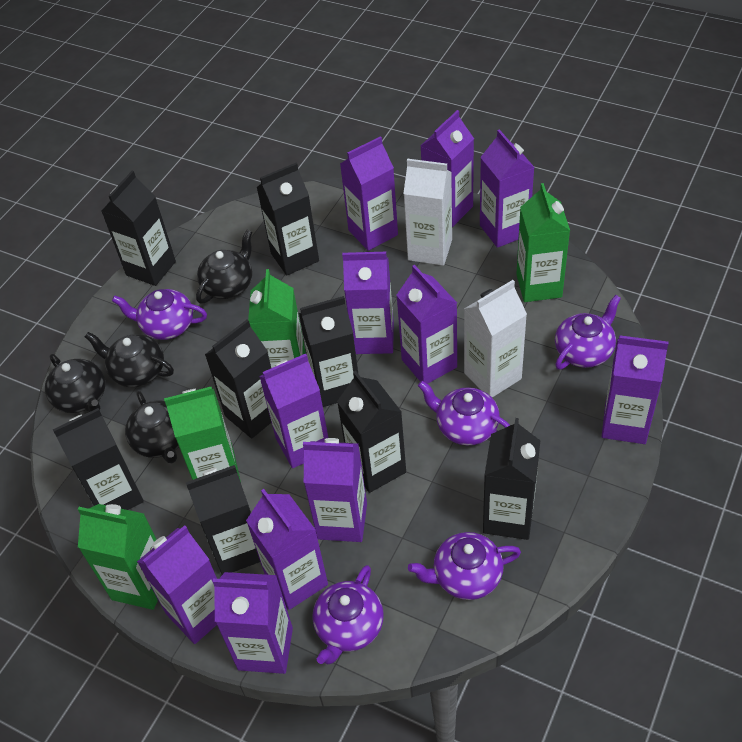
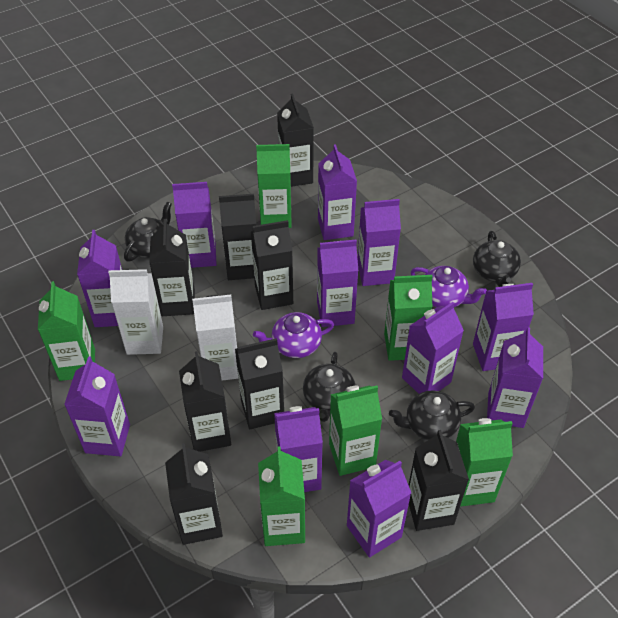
green carton: [78,504,158,610] [164,387,241,482] [248,269,306,368] [516,183,570,302] = 4 -> [38,281,95,381] [256,144,292,228] [258,446,305,546] [329,385,382,476] [384,275,433,361] [456,418,513,507] = 6
purple teapot: [112,289,207,340] [312,565,384,664] [408,532,521,600] [418,381,510,445] [555,295,621,370] = 5 -> [253,312,334,358] [411,266,487,307] = 2

